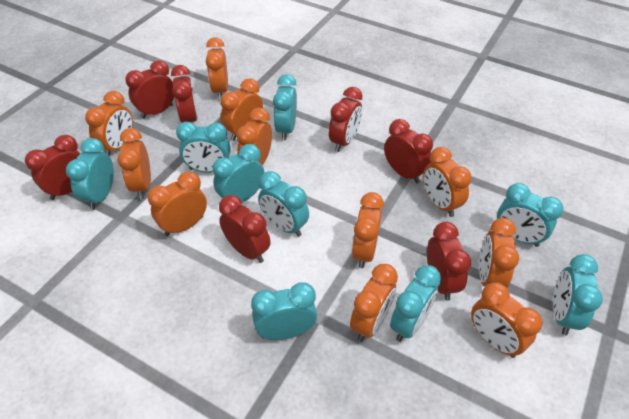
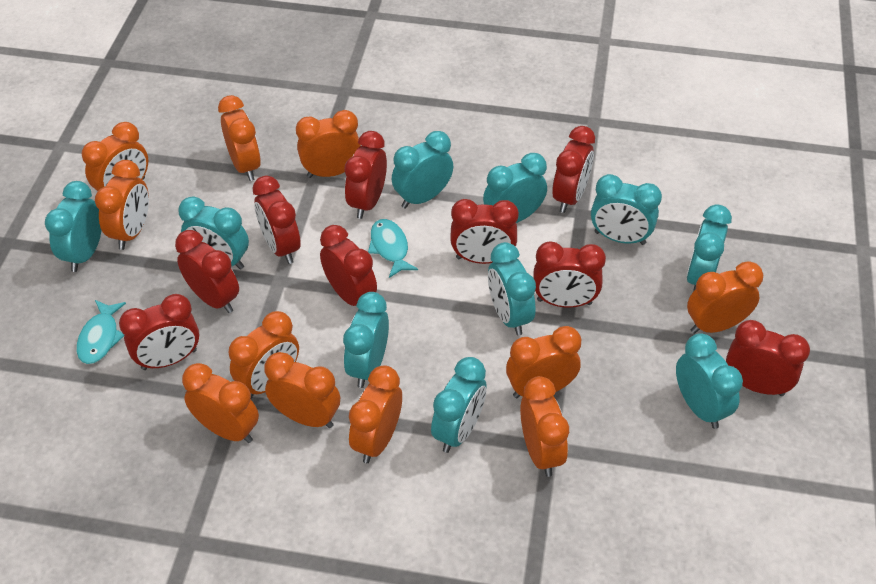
red clock: [25,135,81,200] [125,60,174,119] [171,65,198,123] [219,195,271,263] [329,87,363,152] [384,119,433,184] [427,222,471,301] = 7 -> [119,294,199,370] [175,230,239,313] [253,175,301,264] [320,225,377,306] [344,131,387,219] [450,199,519,264] [533,241,606,308] [552,126,595,213] [726,320,810,396] = 9
turquoise clock: [66,138,114,210] [176,122,231,173] [213,144,265,202] [251,282,317,340] [258,171,309,237] [273,74,297,140] [390,265,441,342] [497,183,564,247] [553,254,603,335] = 9 -> [45,181,102,272] [178,197,249,270] [343,292,389,388] [392,131,453,209] [431,357,487,453] [483,153,547,223] [488,242,536,335] [591,174,662,245] [676,333,743,429] [687,204,732,292] = 10
turquoise fish: none = 0 -> [76,300,126,364] [368,219,418,278] = 2

